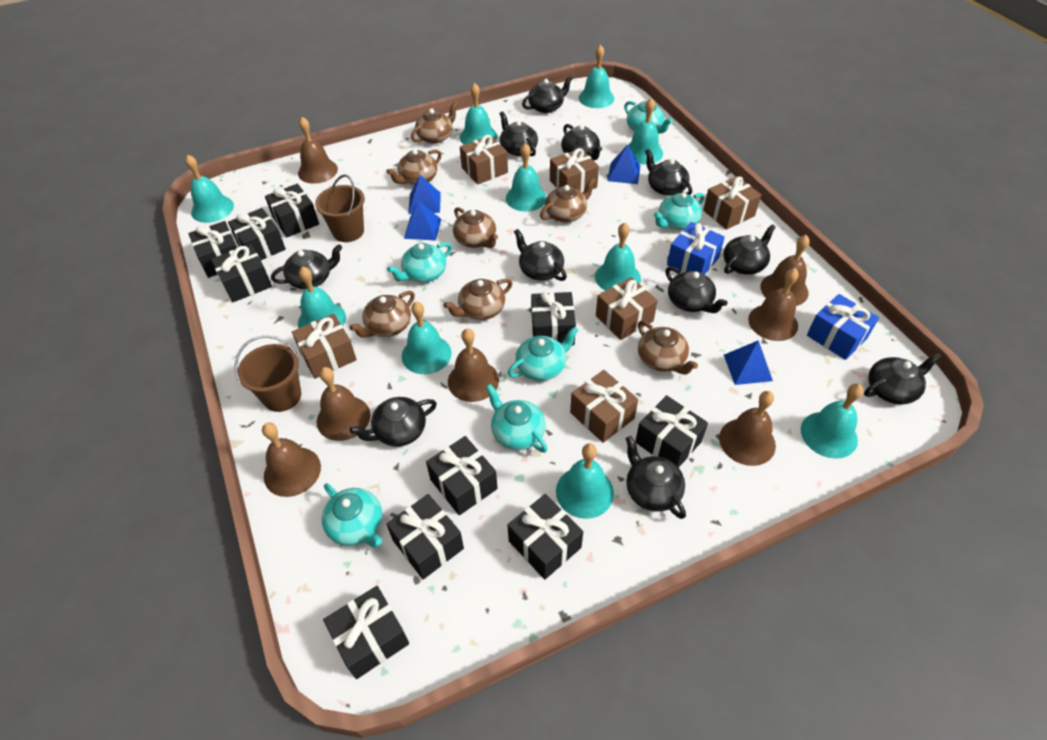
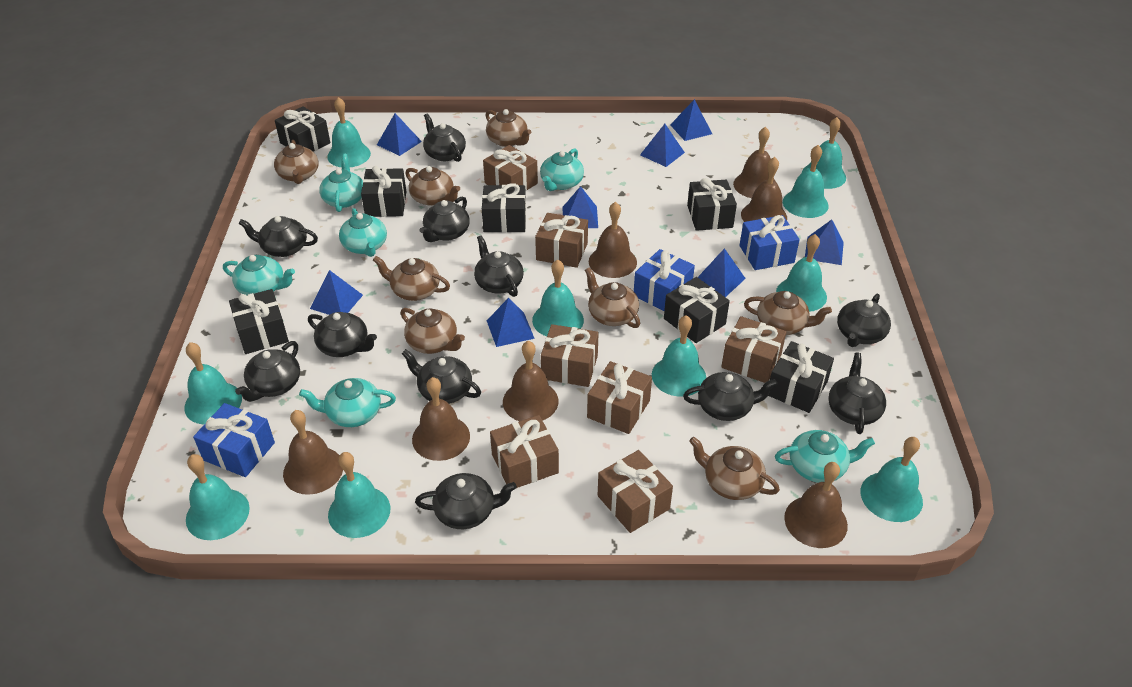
black gift: [188,221,237,278] [211,244,272,303] [228,208,286,260] [265,183,319,237] [323,586,409,679] [386,494,464,579] [426,436,498,515] [507,494,583,580] [531,292,576,345] [635,395,708,468] = 10 -> [229,289,289,354] [275,106,330,152] [361,166,406,217] [482,183,526,232] [664,277,730,343] [687,178,737,231] [768,341,834,413] = 7
blue gift: [667,222,725,275] [807,294,879,360] = 2 -> [193,403,275,477] [634,249,695,311] [739,215,800,270] = 3
blue pyramid: [404,200,441,241] [408,175,441,214] [607,145,640,184] [724,340,773,385] = 4 -> [310,270,363,315] [377,113,422,156] [487,298,535,347] [563,186,598,228] [640,124,685,167] [670,99,712,141] [698,248,746,297] [805,219,844,265] = 8
brown bucket: [234,335,301,412] [315,174,365,242] = 2 -> none = 0
brown gift: [292,314,357,379] [460,135,508,185] [550,148,599,193] [570,370,638,443] [596,277,658,340] [703,176,761,230] = 6 -> [483,145,538,192] [490,415,559,488] [535,213,588,268] [541,324,599,387] [587,361,652,434] [598,450,673,533] [721,316,786,383] = 7
brown teapot: [349,291,415,338] [386,149,442,185] [411,102,458,144] [444,279,512,320] [453,207,498,248] [540,178,596,222] [638,321,698,375] = 7 -> [274,140,319,184] [373,256,450,301] [400,308,465,354] [405,166,460,206] [485,109,532,147] [585,268,640,328] [689,437,780,500] [744,291,832,335] = 8

